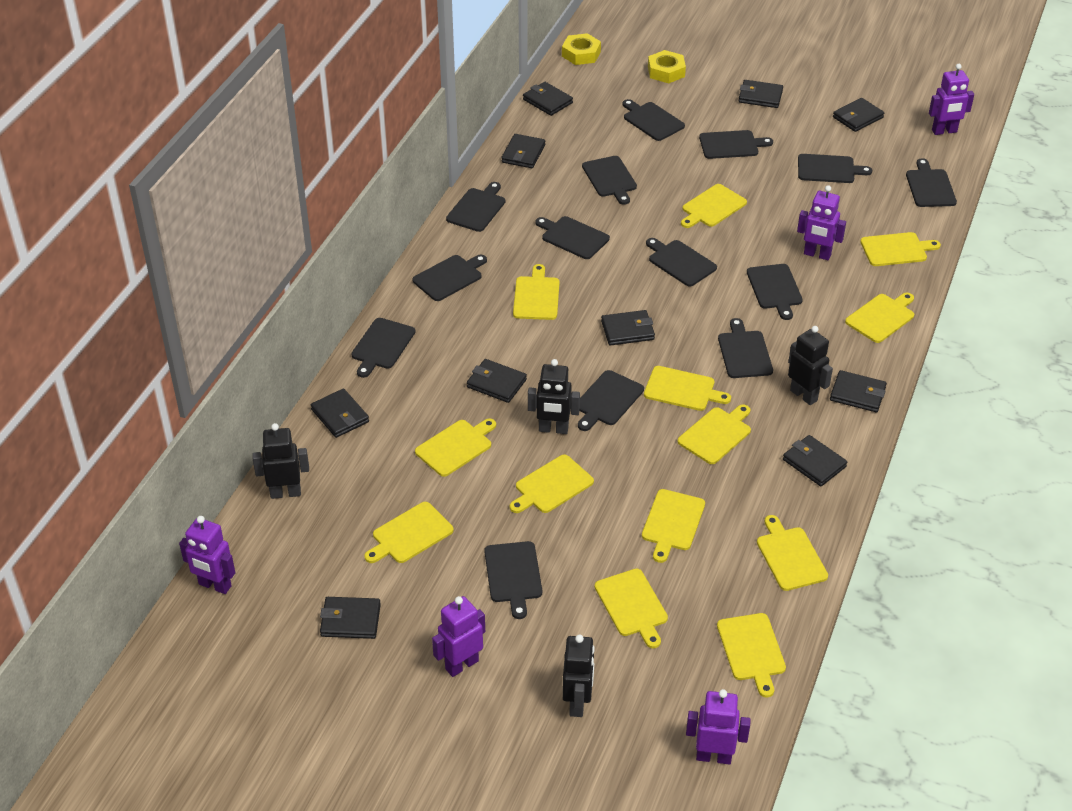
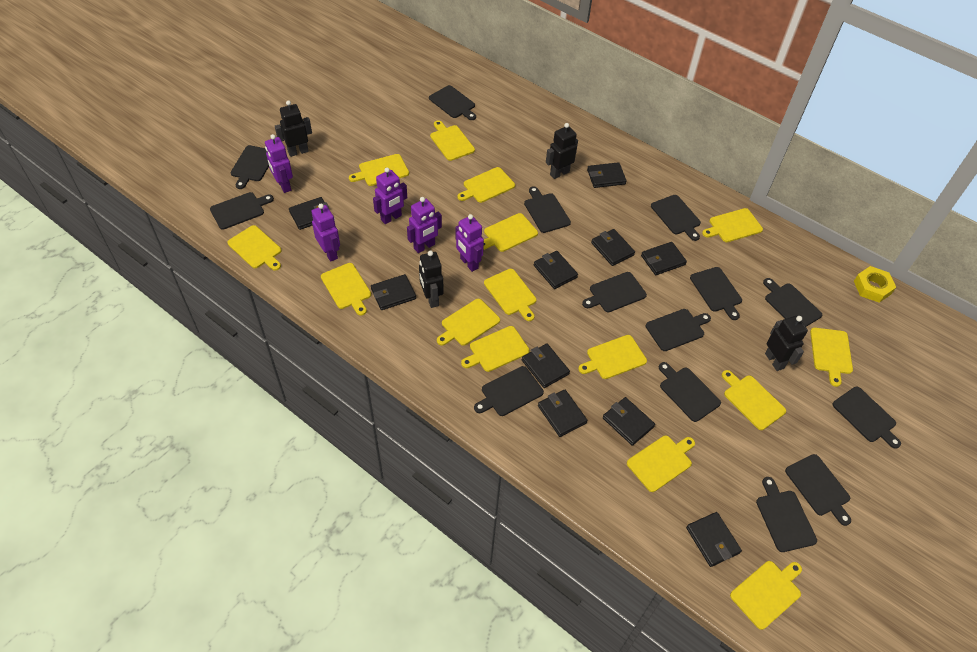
yellow cutting board: [364,502,454,563] [415,418,496,477] [510,454,594,513] [513,264,560,320] [595,569,668,648] [642,489,705,563] [644,366,731,411] [678,404,751,464] [681,184,747,228] [717,613,786,697] [757,515,828,591] [845,293,914,343] [860,232,941,266] = 13 -> [227,225,281,271] [321,263,371,316] [349,154,409,186] [430,120,475,161] [437,299,500,346] [457,167,515,203] [461,326,530,372] [483,213,538,252] [484,269,537,321] [578,335,647,379] [627,435,695,492] [702,208,763,242] [722,370,786,430] [730,561,802,630] [810,328,853,387] = 15
yellow nut: [562,33,601,65] [648,50,686,83] = 2 -> [854,266,896,303] = 1

